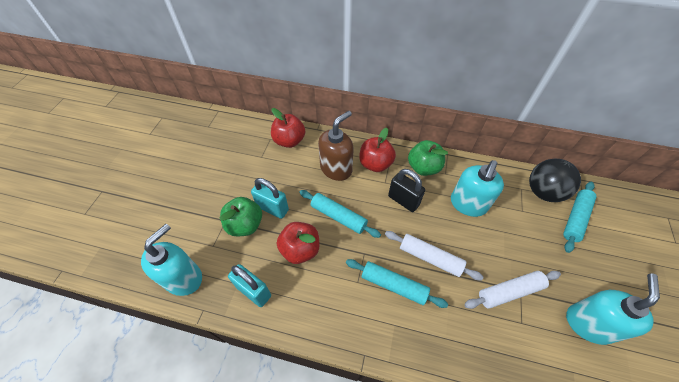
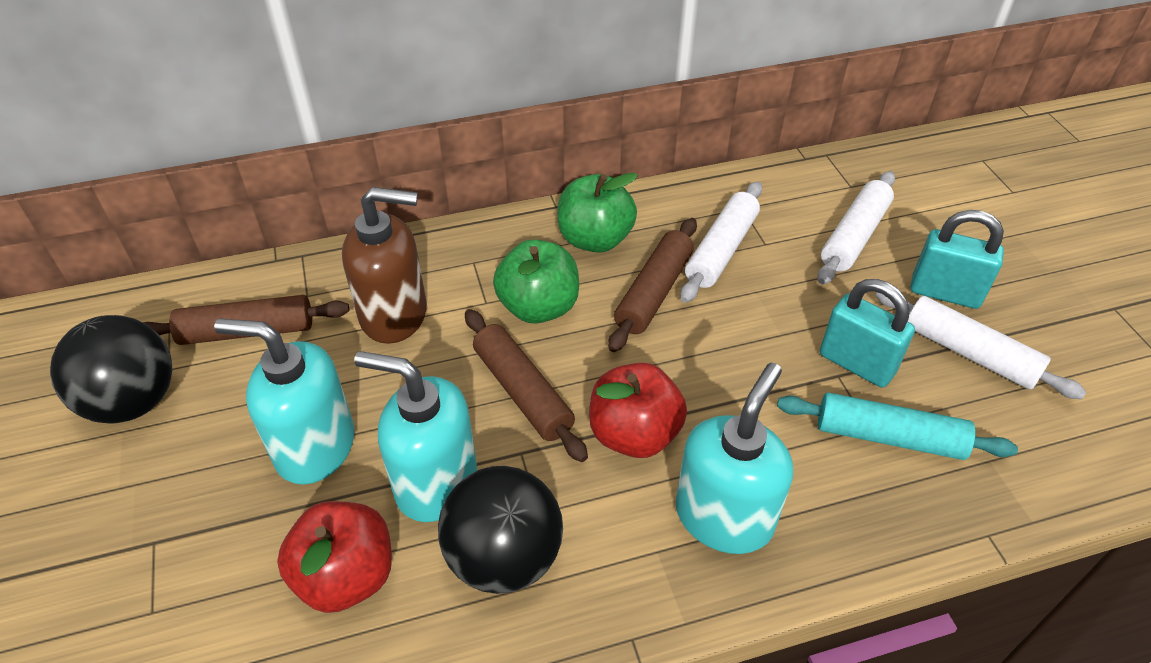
black ball: [529,159,581,202] = 1 -> [50,315,173,424] [438,466,563,594] = 2
black padlock: [388,169,425,212] = 1 -> none = 0
brown rolling pin: none = 0 -> [143,295,349,345] [465,309,588,462] [608,218,697,352] = 3
red apple: [271,108,305,148] [277,222,320,264] [359,128,396,172] = 3 -> [277,501,392,613] [589,363,687,458] = 2
turquoise rolling pin: [299,190,381,238] [346,259,448,308] [563,182,597,253] = 3 -> [777,393,1018,460] = 1
white rolling pin: [385,231,484,280] [464,271,561,309] = 2 -> [680,181,762,303] [818,171,895,284] [876,292,1086,399] = 3

